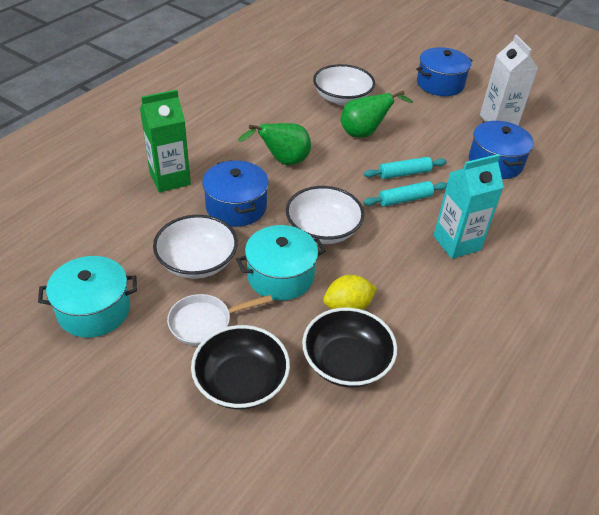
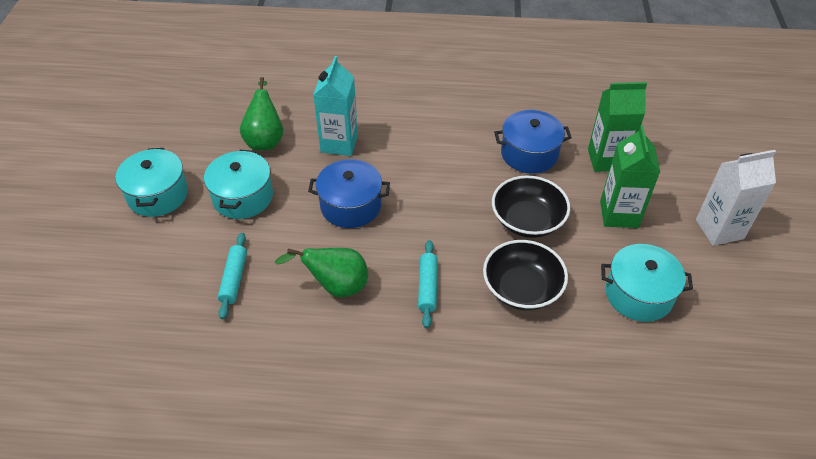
blue pot: [202,160,269,227] [416,47,473,96] [469,121,534,179] = 3 -> [308,159,390,228] [494,110,572,173] = 2
green carton: [140,90,191,193] = 1 -> [588,82,647,172] [600,125,660,228] = 2
turquoise pot: [38,256,137,338] [236,225,326,301] = 2 -> [116,148,188,217] [204,150,273,219] [601,244,693,322] = 3
white bowl: [153,215,238,279] [286,186,364,244] [313,64,375,105] = 3 -> none = 0
white pan: [167,294,273,346] = 1 -> none = 0
yellow lemon: [323,275,377,310] = 1 -> none = 0

